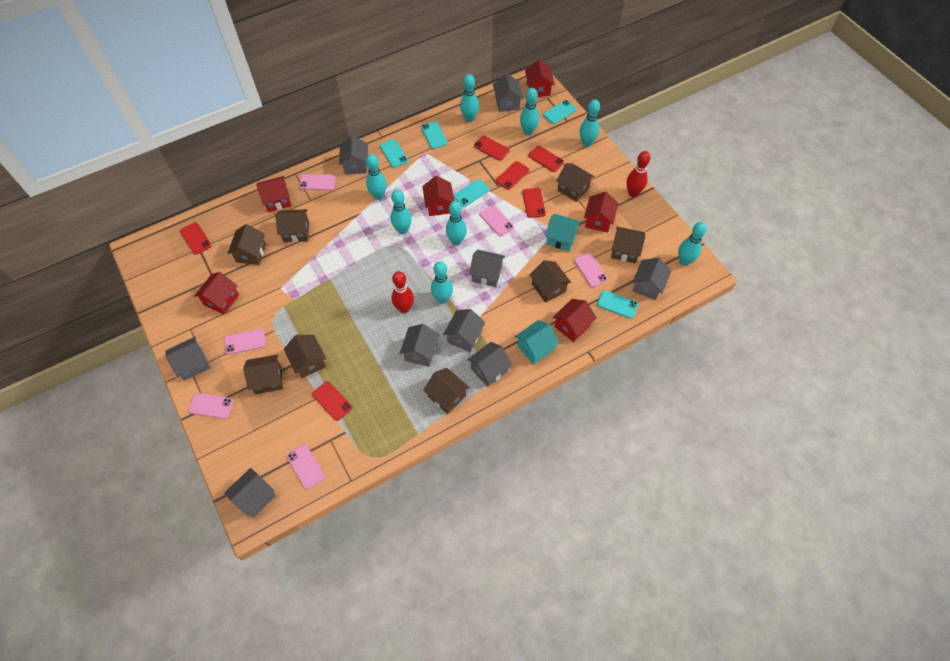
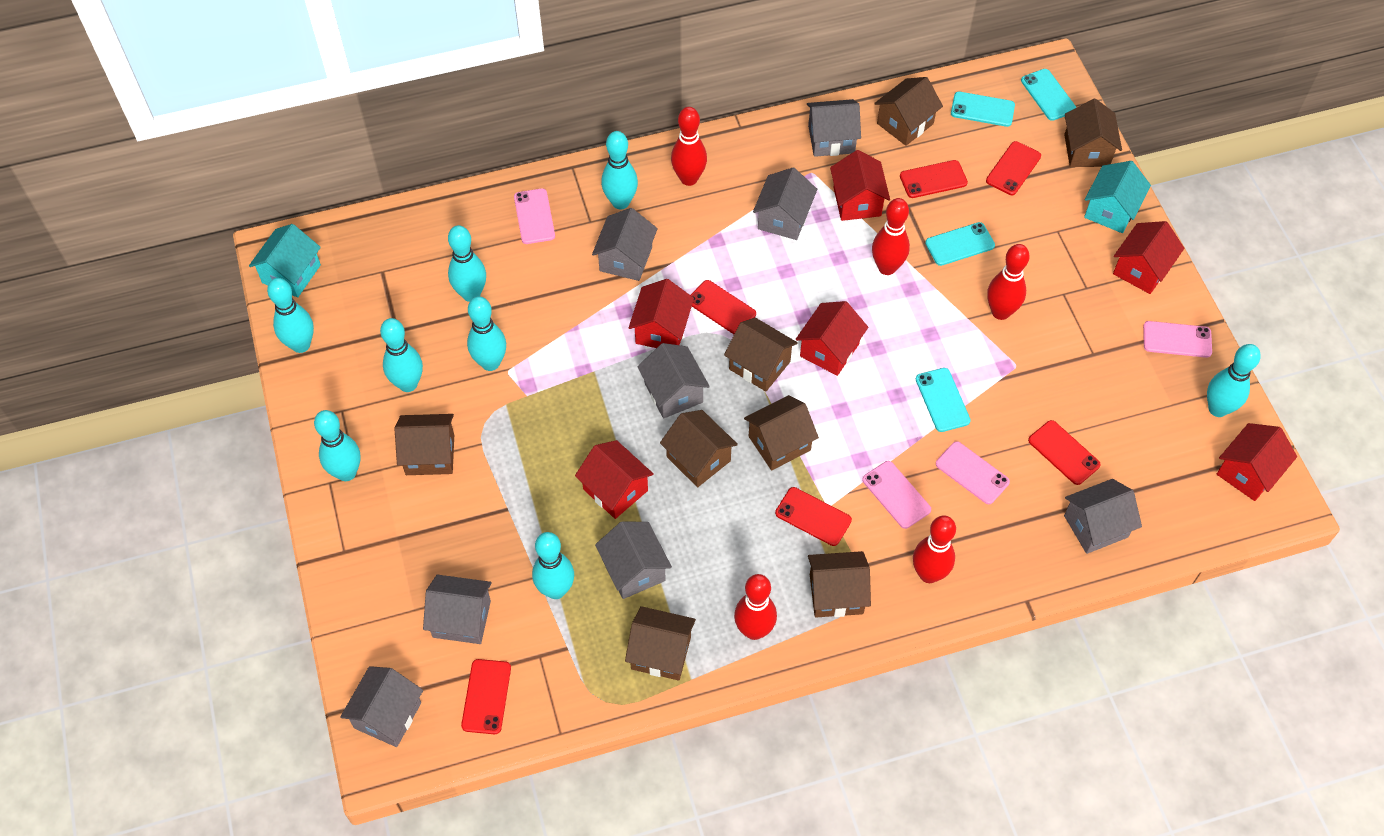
grey house: [165,337,210,381] [224,468,276,518] [339,135,368,174] [400,324,440,367] [443,309,485,352] [467,342,512,387] [469,249,505,287] [493,73,523,112] [633,258,671,300] = 9 -> [340,666,423,747] [423,575,492,644] [592,208,658,281] [595,521,672,599] [637,343,710,419] [753,168,817,240] [807,99,861,157] [1064,479,1142,554] = 8
pink phone: [188,393,234,419] [224,329,266,355] [287,444,325,489] [299,174,336,191] [479,205,514,237] [574,253,608,287] = 6 -> [514,188,555,244] [862,461,931,529] [936,441,1010,504] [1143,321,1212,358] = 4
red bowling pin: [391,271,414,313] [627,151,650,197] = 2 -> [671,107,707,186] [734,574,777,640] [872,198,910,275] [913,516,956,583] [987,244,1030,320] = 5
turquoise phone: [380,139,408,168] [421,121,448,149] [453,179,490,207] [543,100,577,124] [597,290,638,319] = 5 -> [916,368,971,432] [925,222,995,266] [951,92,1015,127] [1021,69,1077,121] = 4

